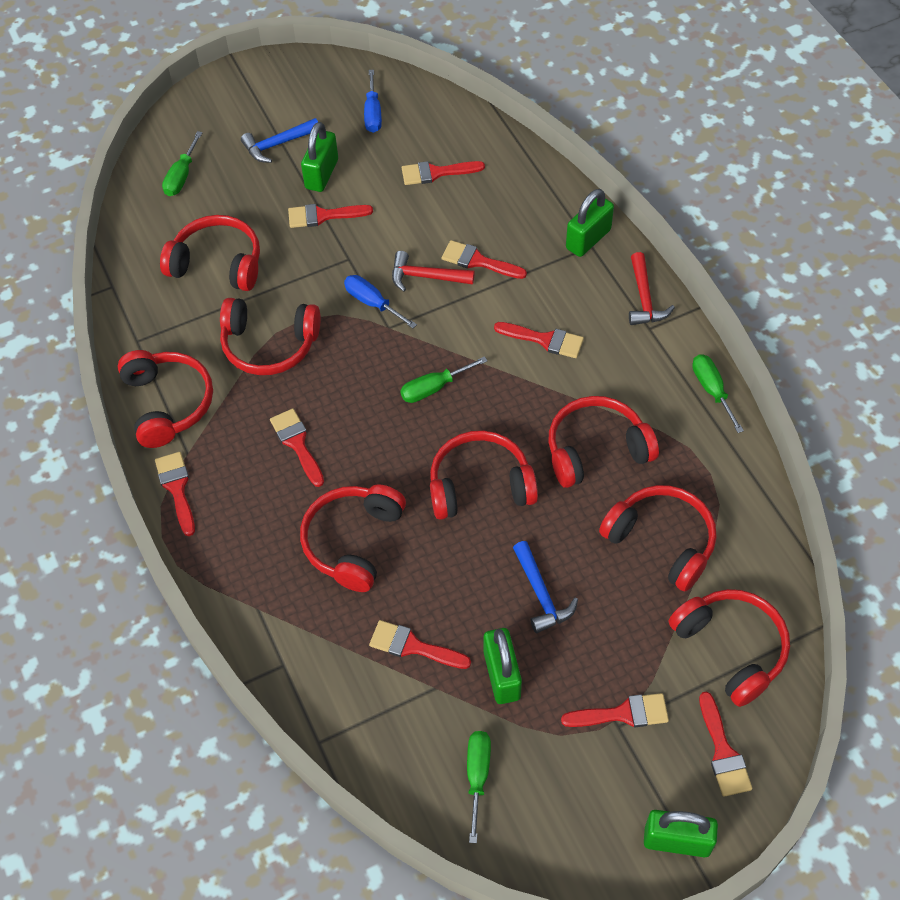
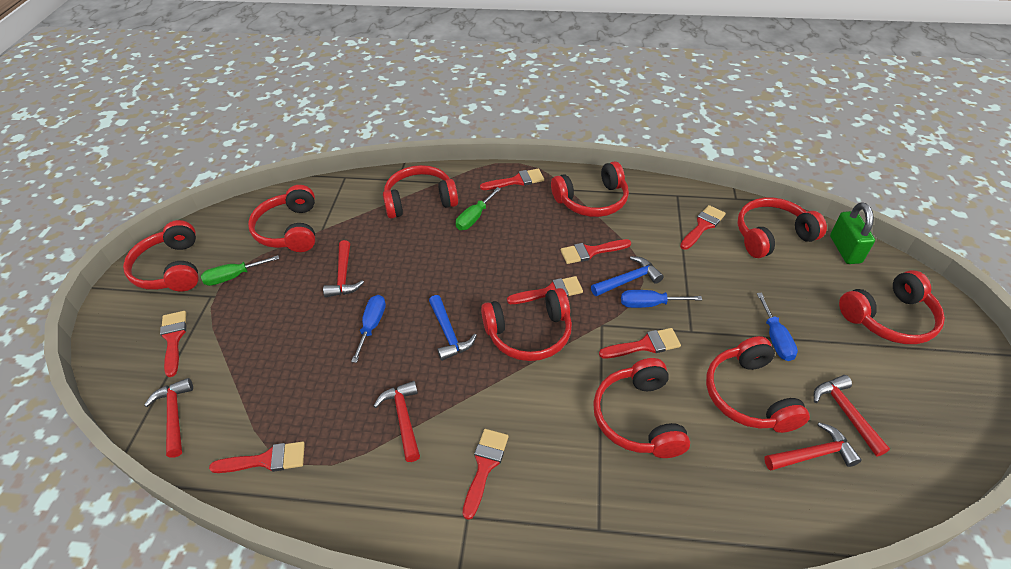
blue screwdriver: [344,275,417,328] [364,70,382,133] = 2 -> [351,295,386,363] [621,290,702,308] [757,293,798,361] = 3
green padlock: [301,122,338,192] [484,628,522,704] [566,189,614,257] [644,810,718,858] = 4 -> [830,202,875,264] = 1
green screwdriver: [162,131,203,196] [400,356,487,403] [467,731,491,843] [692,354,744,433] = 4 -> [201,255,279,286] [456,187,501,230] = 2
red brush: [155,452,195,536] [270,409,324,487] [288,204,373,228] [369,620,471,669] [402,161,485,185] [442,240,527,279] [494,322,584,358] [561,693,669,727] [699,692,752,797] = 9 -> [160,311,186,377] [209,441,305,473] [462,429,509,520] [480,168,544,190] [507,276,583,304] [561,239,631,264] [599,328,681,358] [680,205,726,250] = 8
red hammer: [392,251,475,292] [629,252,675,325] = 2 -> [144,378,193,457] [323,240,364,297] [373,381,420,462] [764,422,862,471] [814,375,890,456] = 5
red headphones: [118,350,213,448] [160,215,260,291] [220,298,320,375] [300,484,406,592] [430,431,538,520] [548,396,659,488] [599,485,716,591] [669,589,790,707] = 8 -> [123,220,198,291] [248,185,315,252] [383,165,458,219] [481,288,572,361] [551,161,629,217] [593,358,690,458] [706,336,810,433] [737,197,827,258] [839,270,945,344] = 9

